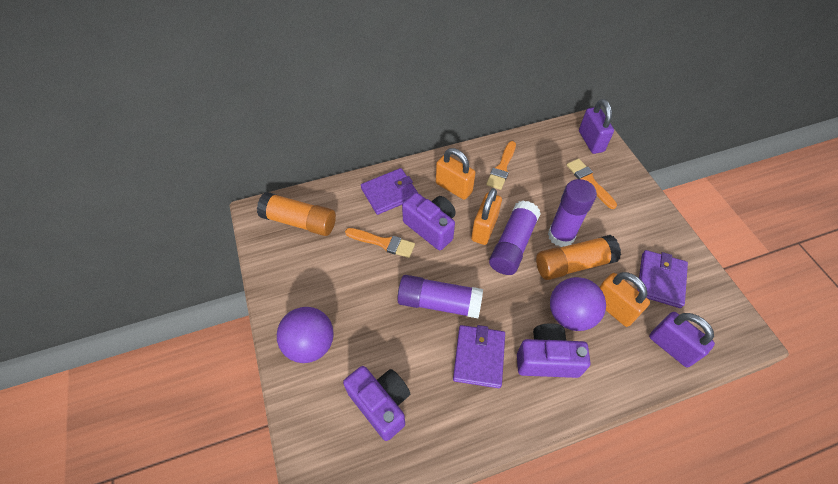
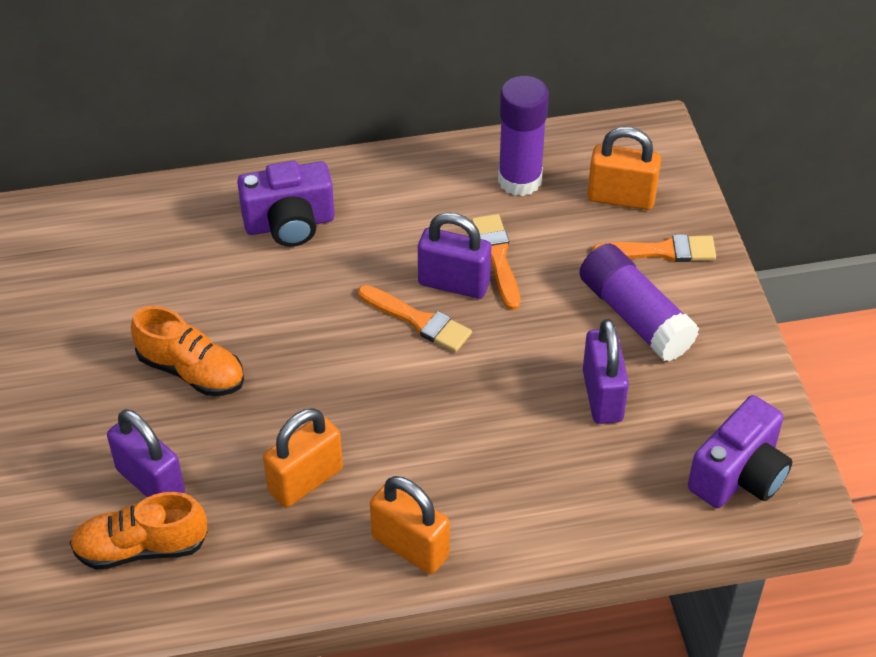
orange glue stick: [257,192,336,236] [536,235,621,280] = 2 -> none = 0
orange shoe: none = 0 -> [70,492,207,570] [131,306,244,396] = 2
purple ball: [277,307,334,363] [550,277,606,331] = 2 -> none = 0
purple camera: [343,366,410,441] [402,193,456,251] [517,323,591,378] = 3 -> [237,161,335,247] [688,395,792,508] = 2
purple glue stick: [397,275,483,318] [489,200,541,275] [548,179,597,247] = 3 -> [498,76,549,196] [579,244,699,362] = 2
purple padlock: [579,99,614,154] [649,312,715,367] = 2 -> [107,409,185,497] [418,212,491,299] [583,319,629,424] = 3
purple wallet: [361,168,418,215] [453,325,505,388] [637,250,688,308] = 3 -> none = 0

